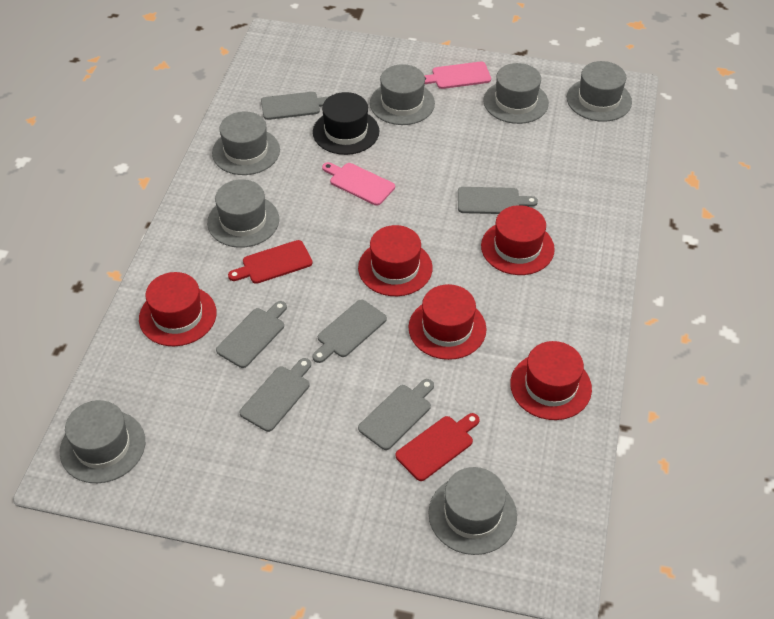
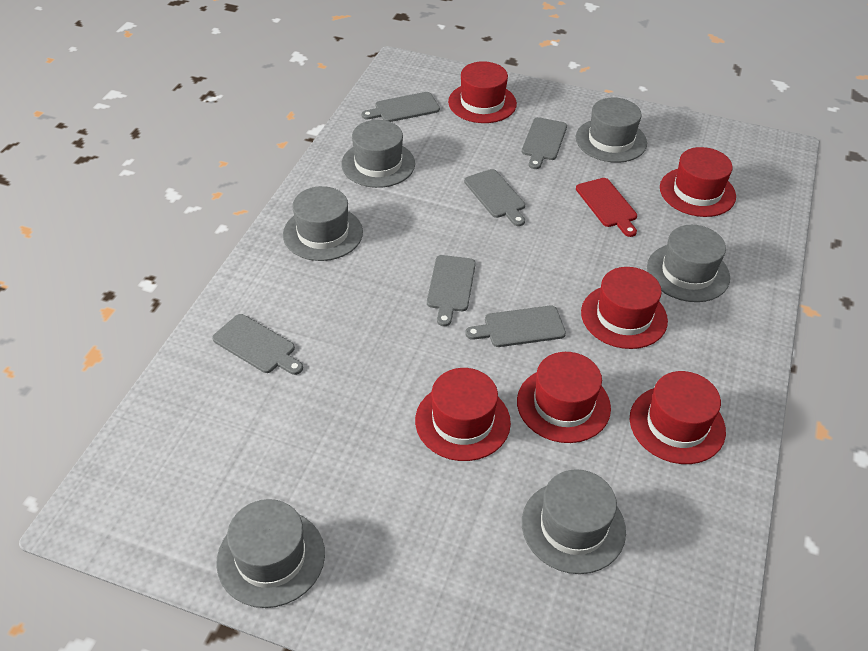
black hat: [313,92,379,155] = 1 -> none = 0
grey hat: [60,400,145,483] [207,179,279,248] [212,111,280,175] [370,64,435,125] [428,467,517,555] [484,63,549,124] [567,61,632,122] = 7 -> [216,499,325,608] [283,186,363,261] [341,120,415,188] [522,469,626,574] [576,98,647,163] [647,225,730,302] = 6
pink cutting board: [322,162,395,206] [424,61,491,89] = 2 -> none = 0
red cutting board: [228,240,313,284] [396,413,480,481] = 2 -> [576,178,637,237] = 1
red hat: [139,272,217,346] [358,225,433,296] [408,284,487,360] [481,205,555,275] [510,341,592,420] = 5 -> [415,368,511,461] [448,61,517,123] [517,352,611,443] [581,267,668,349] [630,371,726,464] [660,147,736,217] = 6

